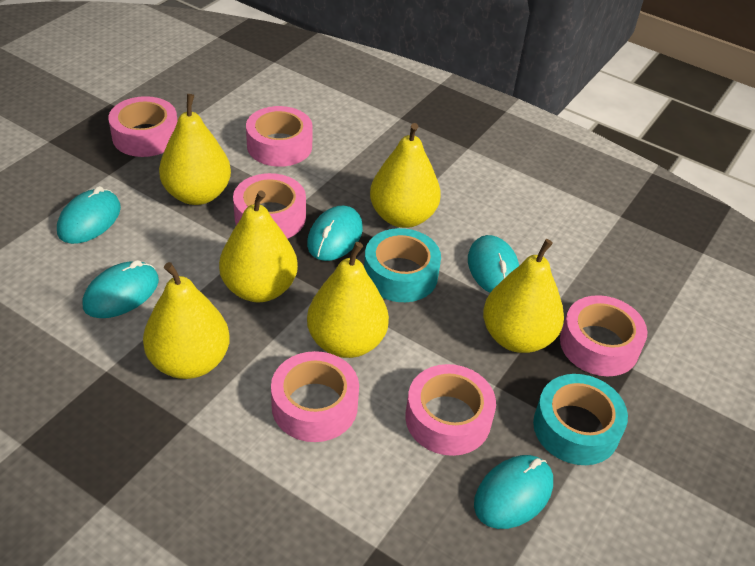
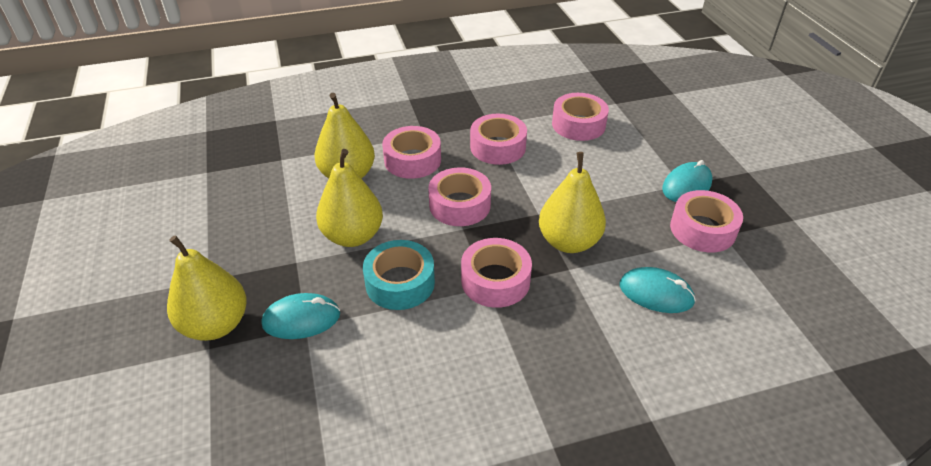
turquoise mouse: [57,186,121,244] [83,260,159,318] [307,206,363,261] [468,235,519,293] [474,455,553,529] = 5 -> [262,293,340,339] [619,267,696,313] [662,160,713,202] = 3
turquoise tape: [364,228,441,302] [533,374,628,465] = 2 -> [363,240,435,310] = 1
yellow pear: [143,262,230,379] [159,94,231,205] [219,190,298,302] [307,242,389,358] [370,123,441,228] [483,239,564,353] = 6 -> [167,235,247,341] [315,93,375,179] [316,149,383,247] [539,152,606,253] = 4

